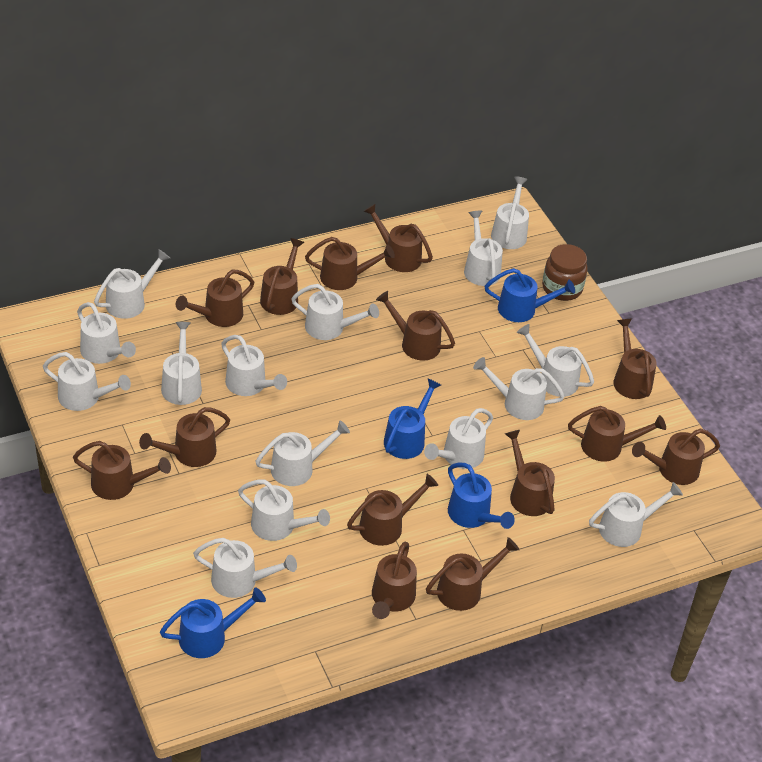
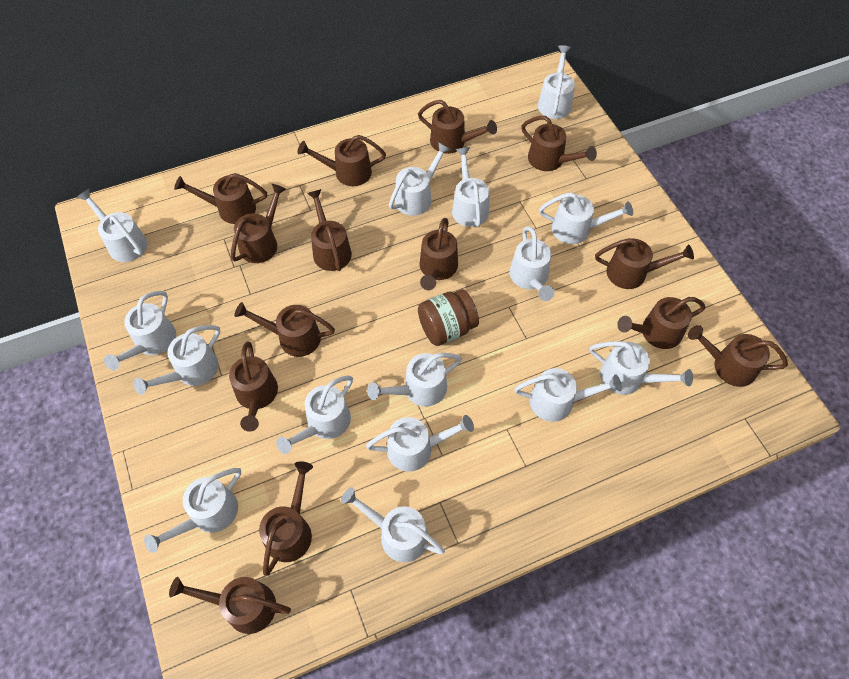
blue watering can: [160,587,266,658] [384,378,441,459] [448,463,515,529] [485,268,575,322] = 4 -> none = 0

